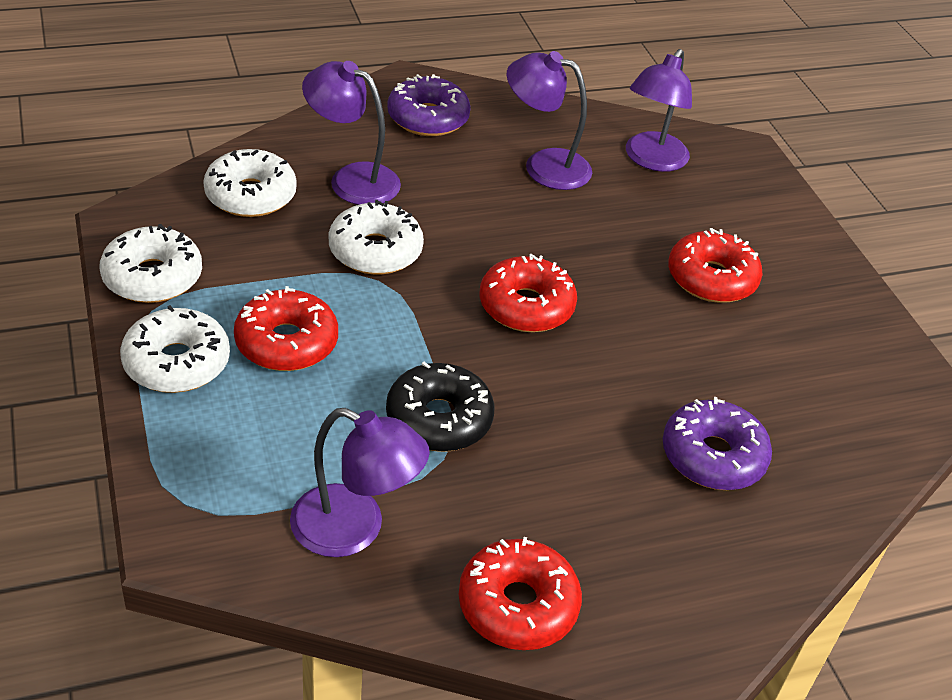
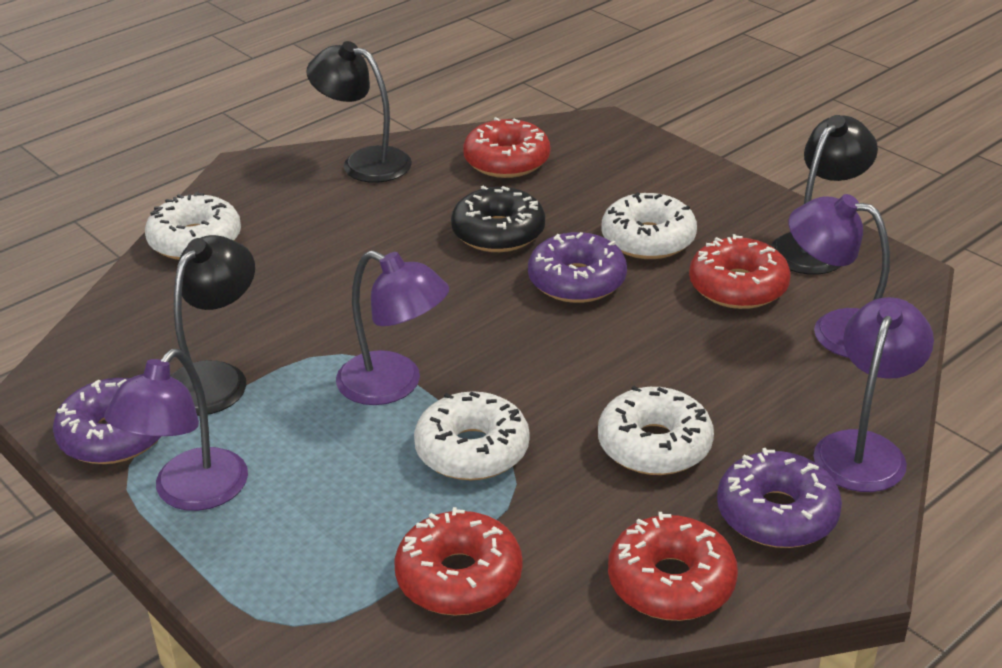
black lamp: none = 0 -> [171,235,255,416] [306,41,412,183] [771,115,878,275] = 3
purple donut: [387,74,471,136] [663,397,772,490] = 2 -> [53,378,161,464] [528,232,627,303] [717,448,842,548] = 3

